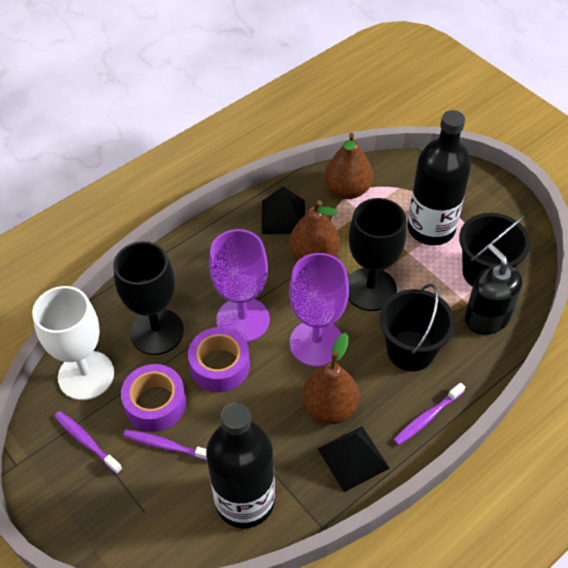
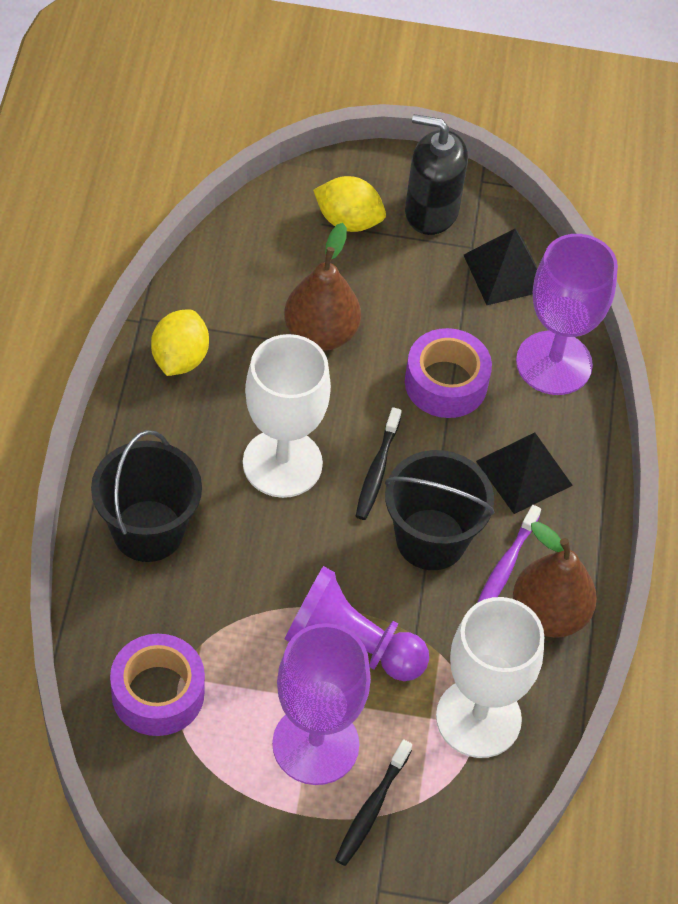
black bottle: [206,403,275,528] [407,110,471,245] = 2 -> none = 0
black goblet: [113,241,184,355] [348,198,406,311] = 2 -> none = 0
black toothbrush: none = 0 -> [335,739,412,866] [356,407,402,520] = 2
brown pear: [289,200,340,261] [302,333,360,424] [325,133,373,199] = 3 -> [284,223,361,351] [513,521,597,638] = 2
purple pawn: none = 0 -> [284,566,429,681] = 1
purple toothbrush: [54,411,123,474] [123,429,207,461] [393,383,465,445] = 3 -> [477,505,541,603] = 1
white goblet: [32,286,114,400] = 1 -> [243,334,331,498] [436,597,544,758] = 2
yellow lemon: none = 0 -> [151,309,209,376] [313,176,386,232] = 2

